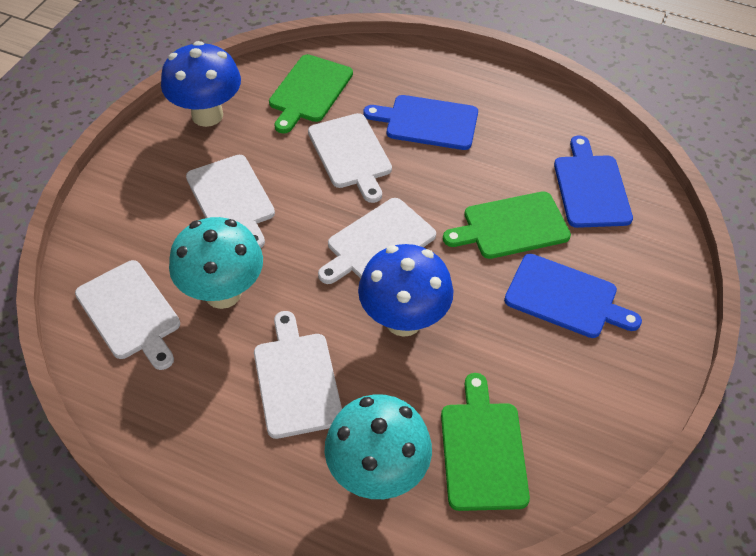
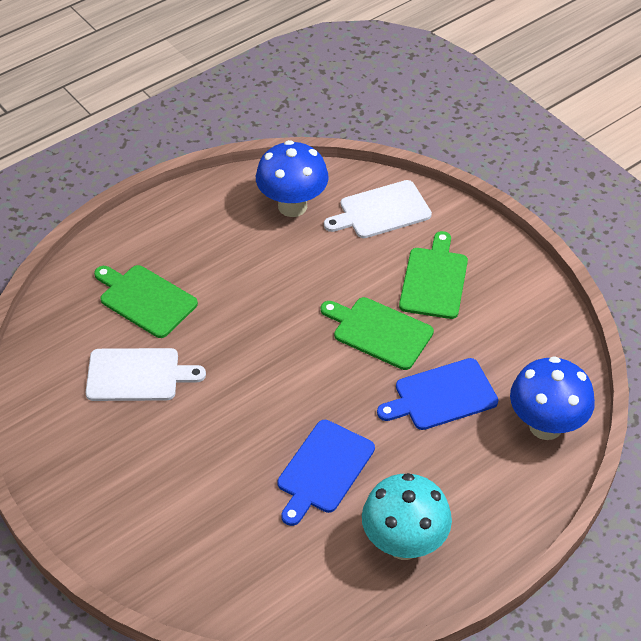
blue cutting board: [363,95,478,150] [504,254,642,338] [554,135,633,228] = 3 -> [277,420,375,526] [377,358,498,430] = 2
turquoise mushroom: [169,217,263,309] [324,394,432,499] = 2 -> [362,473,452,560] = 1
white cutting board: [75,260,180,370] [186,155,275,248] [254,311,342,439] [308,113,392,203] [318,198,436,284] = 5 -> [85,348,206,401] [324,180,432,238] = 2

